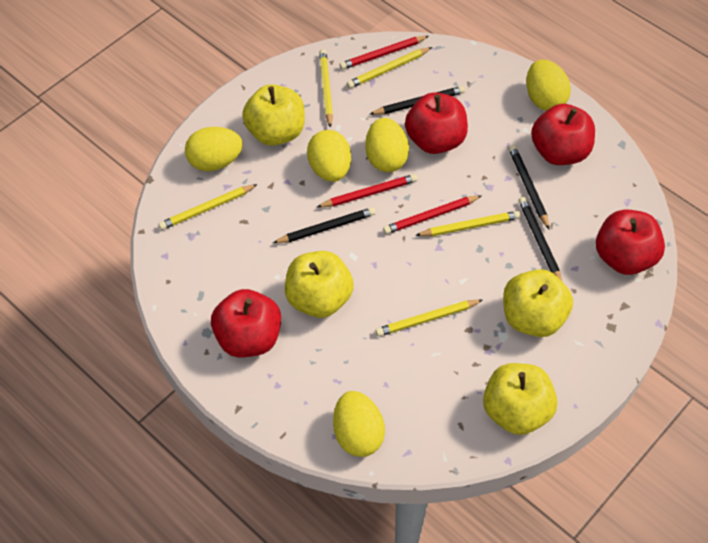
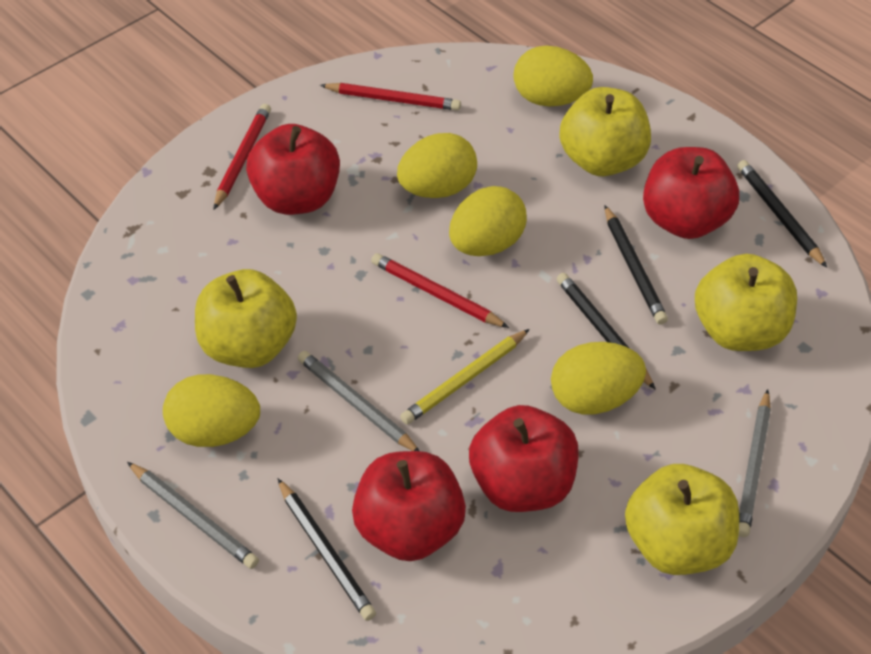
grey pencil: none = 0 -> [127,462,259,569] [298,351,419,451] [739,389,771,537] = 3
yellow pencil: [159,184,258,230] [319,49,333,128] [347,47,432,88] [375,299,483,337] [415,211,521,236] = 5 -> [400,329,530,425] = 1

